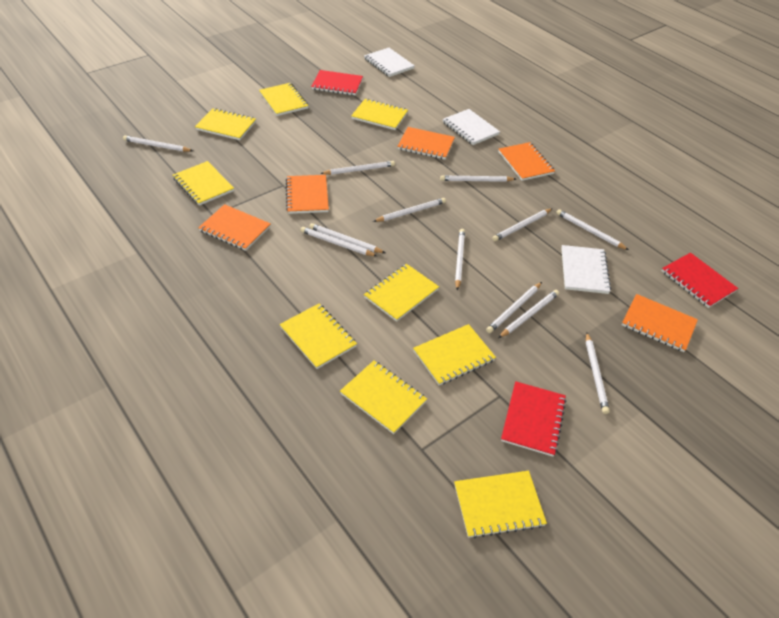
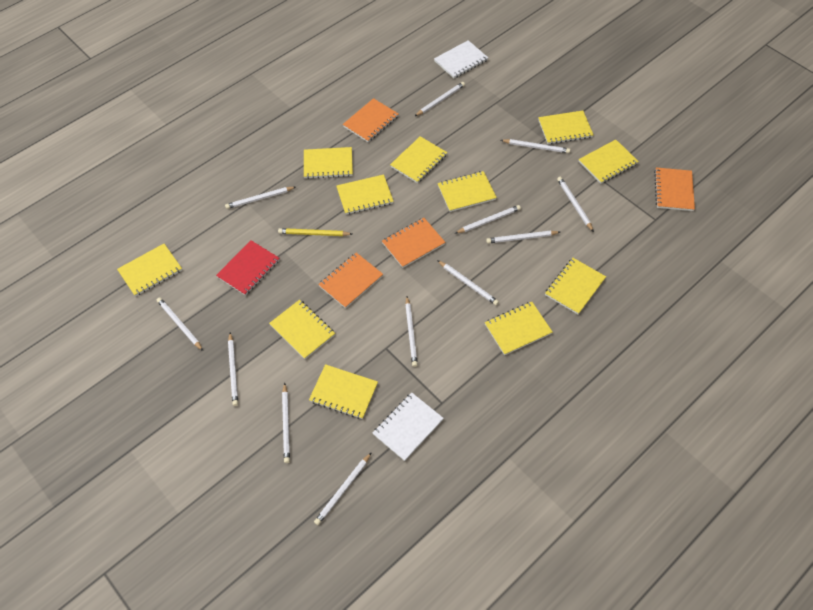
orange notebook: [198,204,271,251] [286,175,329,214] [397,127,455,160] [498,142,555,181] [622,294,698,352] = 5 -> [318,253,383,309] [343,98,398,142] [382,218,445,268] [654,168,695,211] = 4
red notebook: [311,70,363,95] [501,381,566,457] [662,253,738,308] = 3 -> [216,240,280,296] = 1
white notebook: [364,48,415,77] [443,109,500,145] [561,245,611,294] = 3 -> [373,392,444,461] [434,40,488,78] = 2
yellow notebook: [173,161,234,206] [195,108,256,140] [259,83,309,116] [280,304,357,369] [340,361,427,434] [351,99,408,130] [364,264,439,322] [413,324,496,385] [454,471,547,538] = 9 -> [117,244,182,296] [269,300,335,359] [304,147,353,179] [309,364,378,419] [336,174,394,215] [390,136,447,183] [438,171,497,212] [485,302,553,355] [538,111,593,144] [545,258,606,314] [578,139,639,184] = 11
yellow pencil: none = 0 -> [278,228,352,236] = 1

